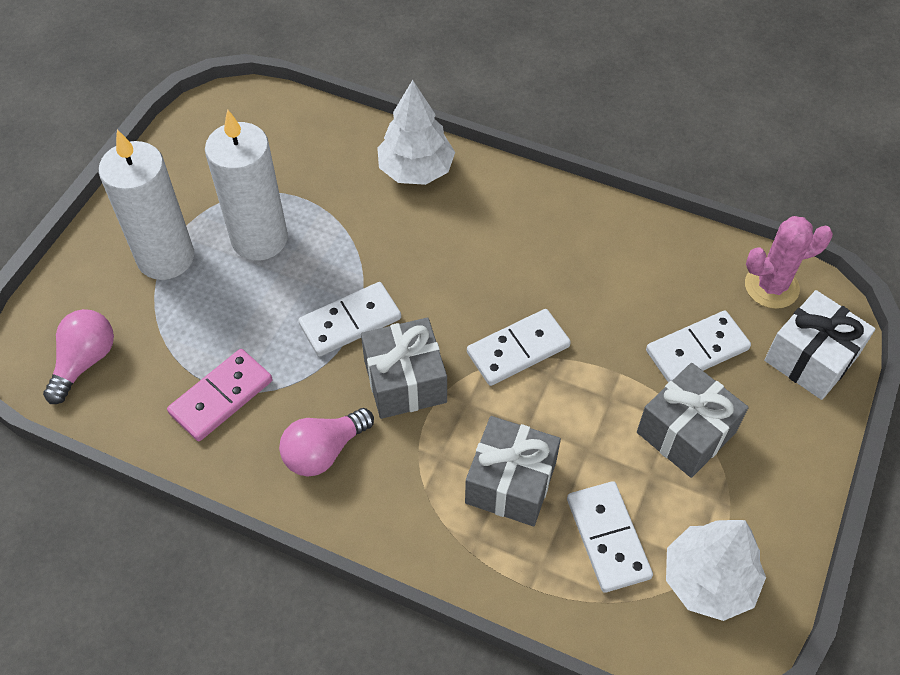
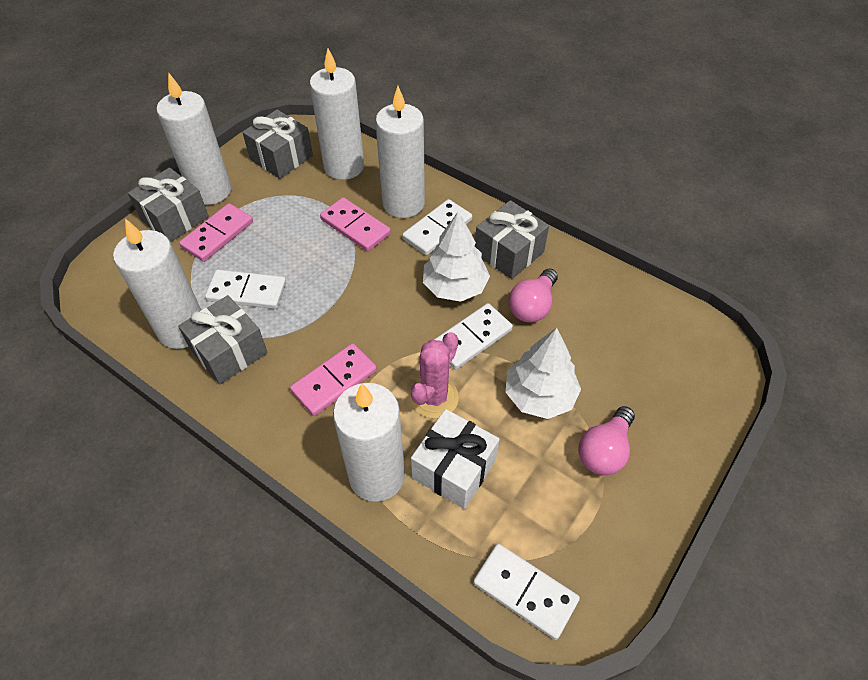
grey gift: [361,318,447,419] [465,416,561,526] [637,363,749,478] = 3 -> [128,168,209,242] [178,295,268,385] [242,110,313,179] [475,200,549,279] = 4
pink domino: [167,349,273,441] = 1 -> [179,203,253,262] [290,343,377,416] [320,197,391,251] = 3
white candle: [99,129,194,280] [205,109,288,261] = 2 -> [113,218,201,349] [157,72,231,205] [310,49,364,180] [333,383,405,502] [375,86,425,218] = 5

